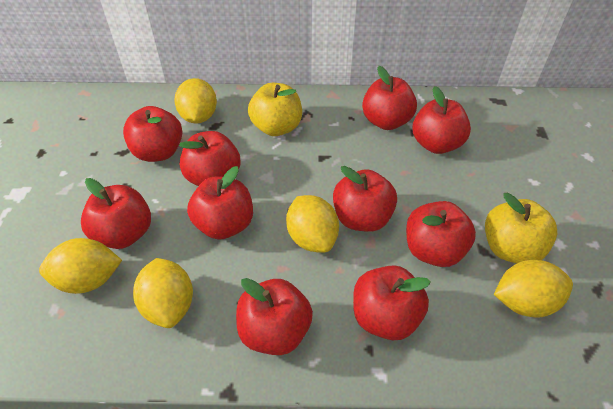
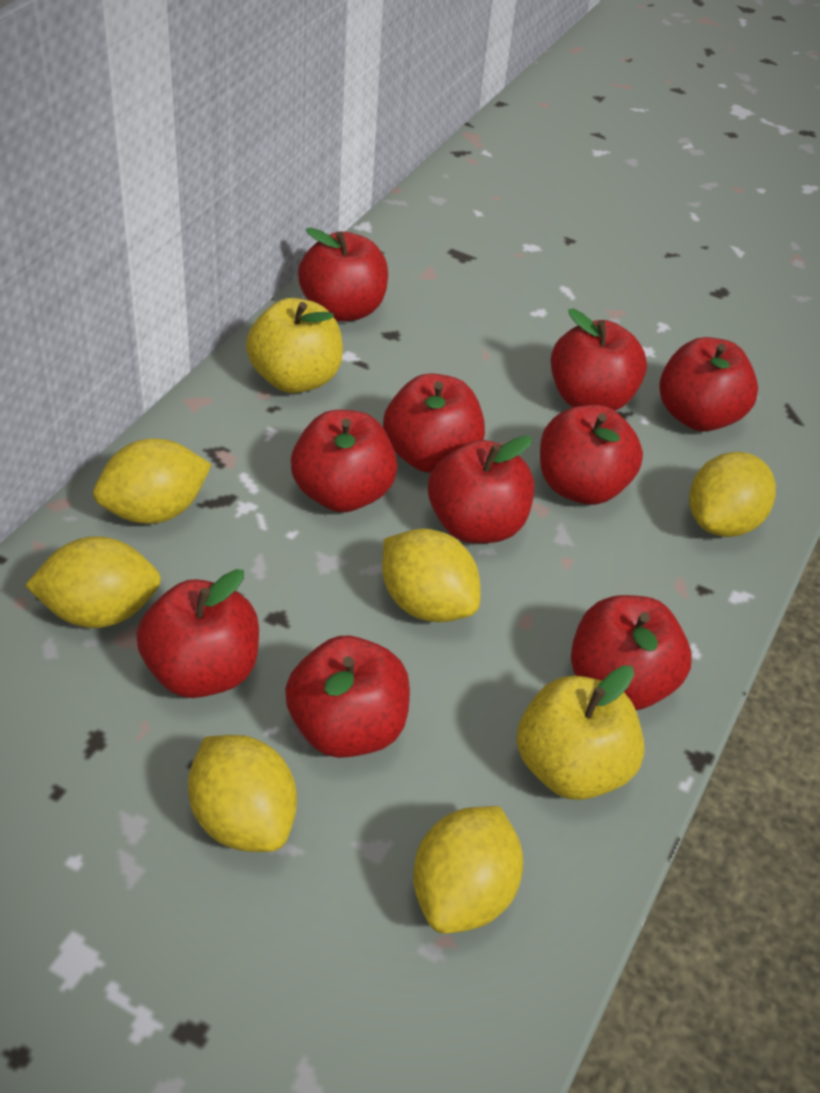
yellow lemon: [39,238,122,294] [133,258,193,328] [174,78,217,124] [286,195,339,253] [494,260,573,318] = 5 -> [25,536,161,628] [93,439,212,524] [188,735,297,852] [382,528,480,622] [413,806,523,933] [689,452,776,537] = 6

